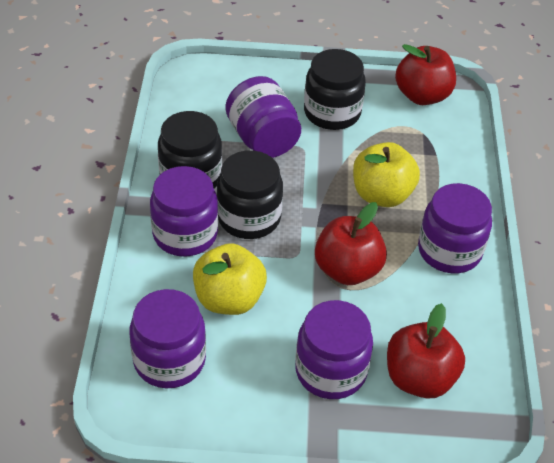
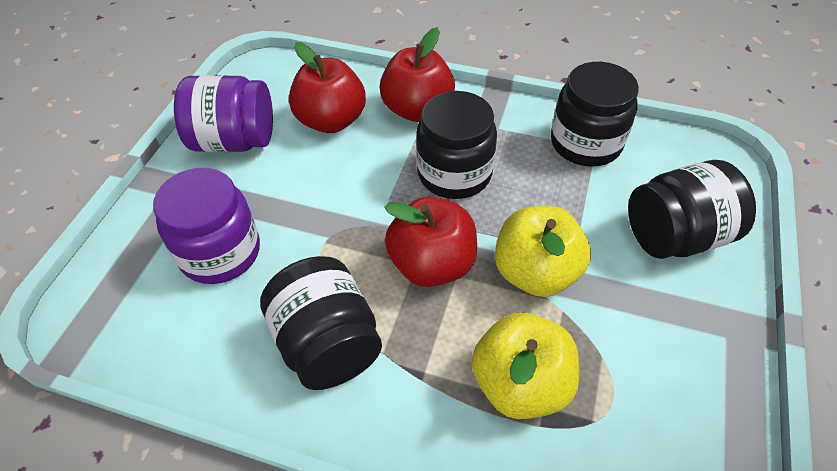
black jar: [158,111,222,189] [217,150,283,239] [304,49,366,130] = 3 -> [260,256,382,390] [416,91,497,199] [551,62,639,167] [628,160,756,259] = 4
purple jar: [129,289,206,388] [150,166,218,256] [226,76,301,158] [295,300,373,399] [418,183,492,273] = 5 -> [153,168,260,284] [174,75,273,152] = 2

